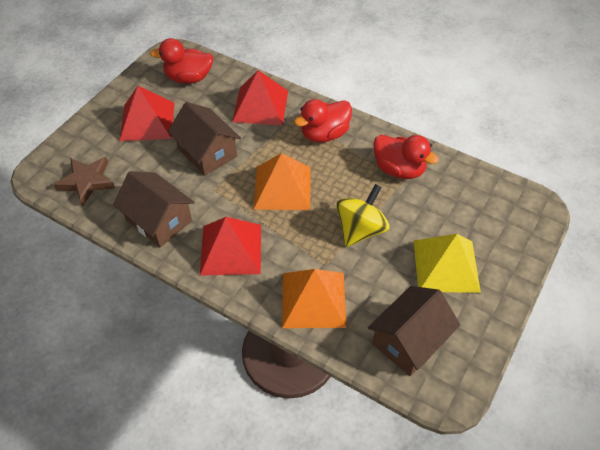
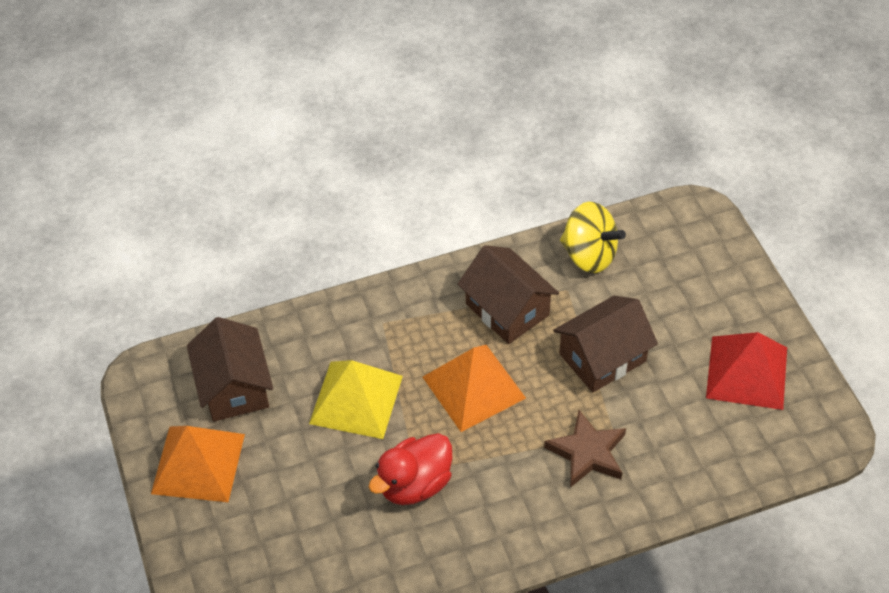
red duck: [150,38,214,84] [294,99,352,143] [373,135,439,179] = 3 -> [369,433,452,505] = 1
red pyramid: [119,86,174,141] [200,217,261,276] [232,70,288,126] = 3 -> [706,332,787,410] = 1

